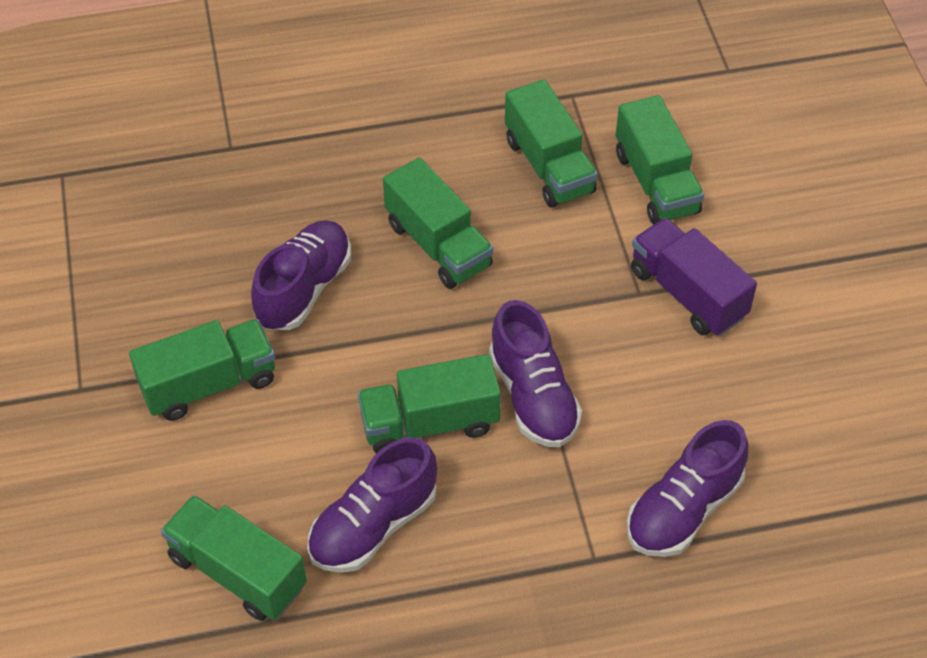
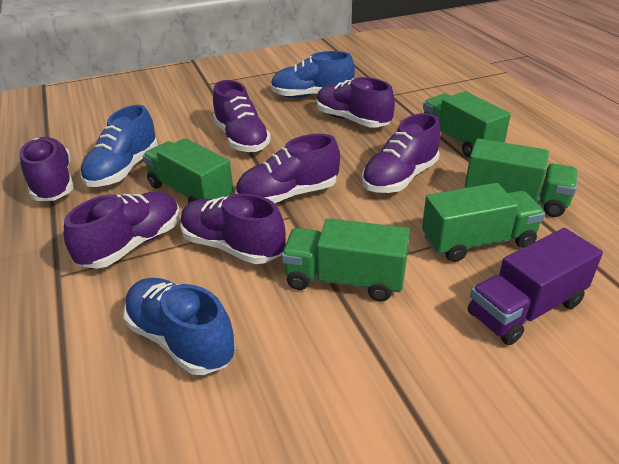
blue shoe: none = 0 -> [80,105,158,187] [123,278,236,375] [271,51,355,98] = 3
green truck: [129,319,275,421] [161,495,307,621] [358,354,501,454] [383,157,493,289] [505,79,598,208] [616,95,704,224] = 6 -> [143,138,234,203] [282,218,410,301] [422,183,545,262] [423,91,511,158] [465,138,578,217] = 5
purple shoe: [251,220,351,330] [307,437,437,573] [489,300,582,447] [627,420,749,557] = 4 -> [20,137,74,201] [64,192,180,269] [180,193,286,264] [213,80,271,152] [235,134,340,203] [317,77,395,127] [362,113,441,193] = 7

